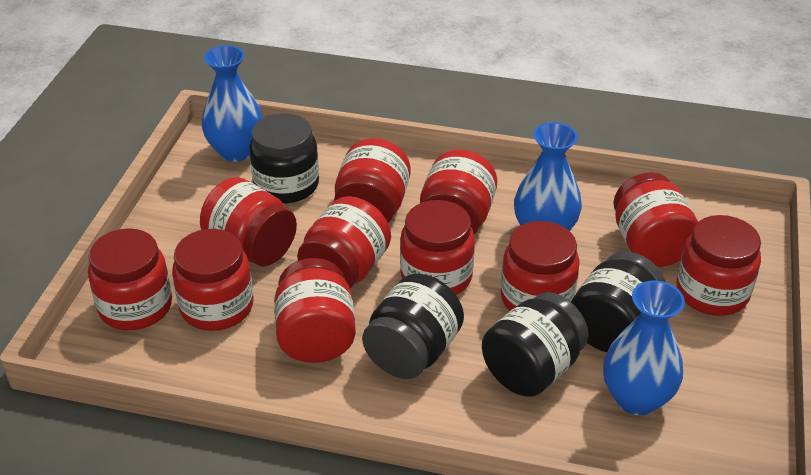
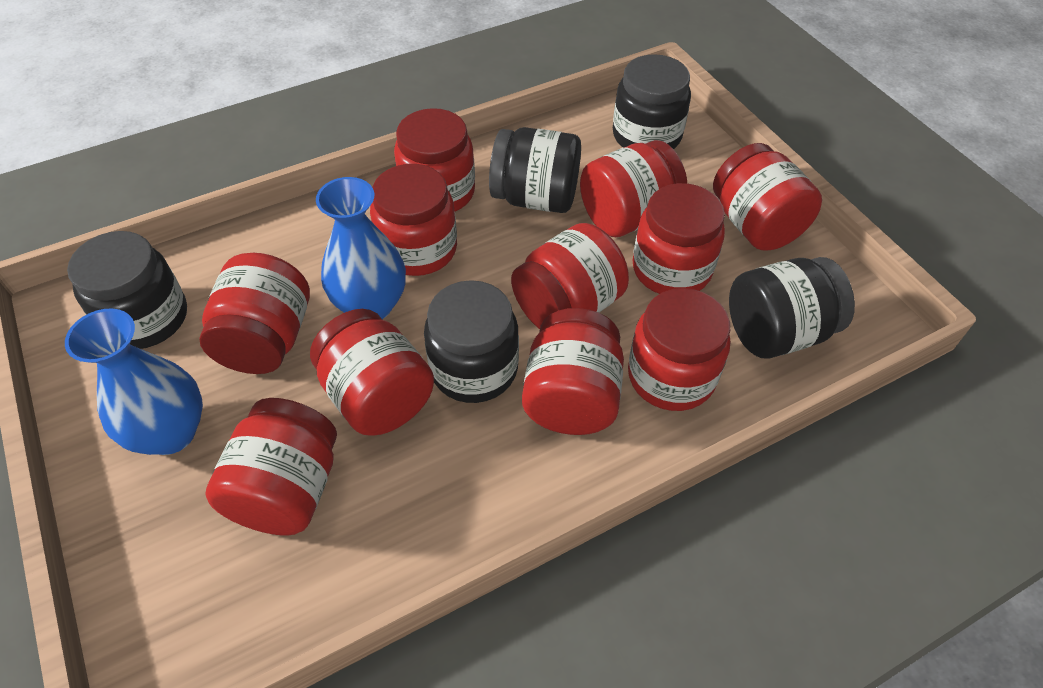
black jar: [249,113,319,203] [362,274,464,379] [482,292,589,397] [571,252,665,352] = 4 -> [67,231,187,349] [424,280,519,403] [489,127,581,213] [613,54,691,149] [729,257,855,358] = 5
blue vase: [201,45,263,162] [514,122,582,231] [603,280,685,415] = 3 -> [65,308,203,455] [316,177,406,319] = 2

